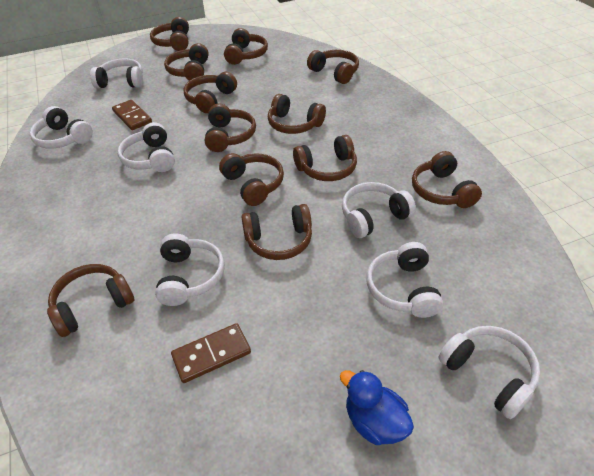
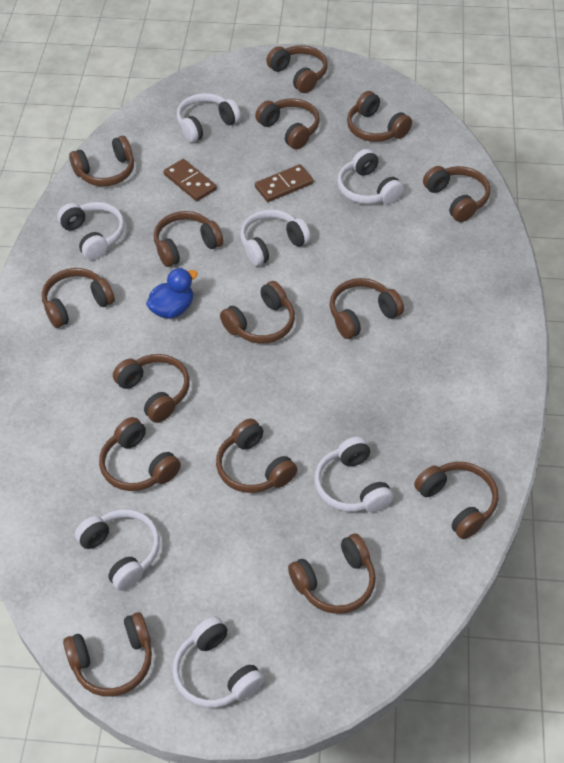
brown headphones: [47,264,134,337] [150,17,189,51] [164,43,209,81] [183,72,237,113] [205,103,256,152] [219,153,284,206] [224,28,268,65] [241,204,312,260] [268,94,326,134] [293,135,357,181] [307,50,359,84] [412,151,482,208] = 12 -> [42,268,115,328] [63,612,152,697] [69,136,134,186] [99,417,181,491] [113,354,190,423] [154,211,223,267] [216,419,297,493] [220,281,295,344] [255,98,320,150] [266,45,328,93] [288,534,376,614] [330,278,404,339] [347,91,412,142] [414,462,498,539] [423,166,490,222] = 15

